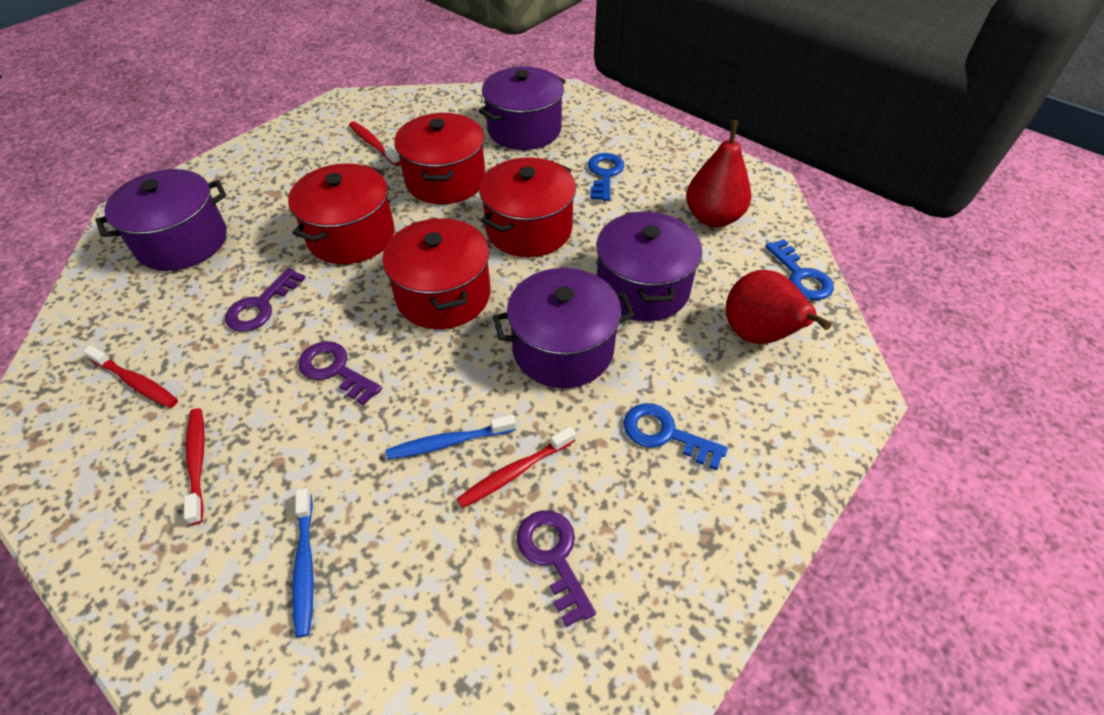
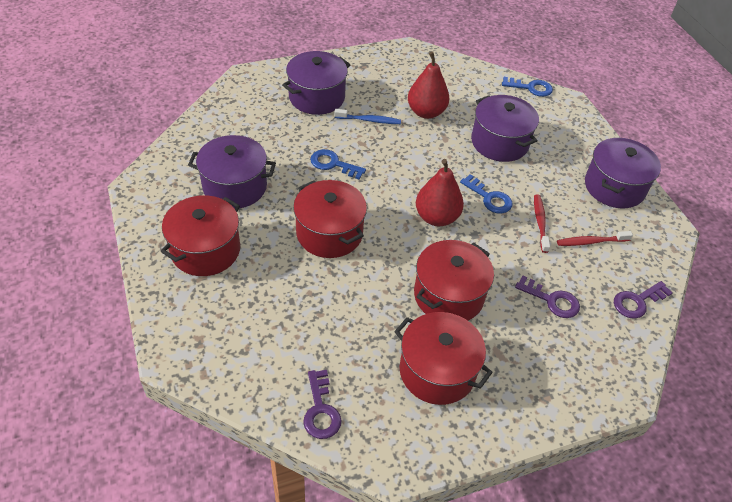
blue toothbrush: [292,488,314,638] [386,415,516,460] = 2 -> [334,109,401,124] = 1
red toothbrush: [83,345,178,408] [184,408,205,525] [349,121,400,165] [457,426,576,508] = 4 -> [534,195,550,253] [557,231,633,246] = 2

